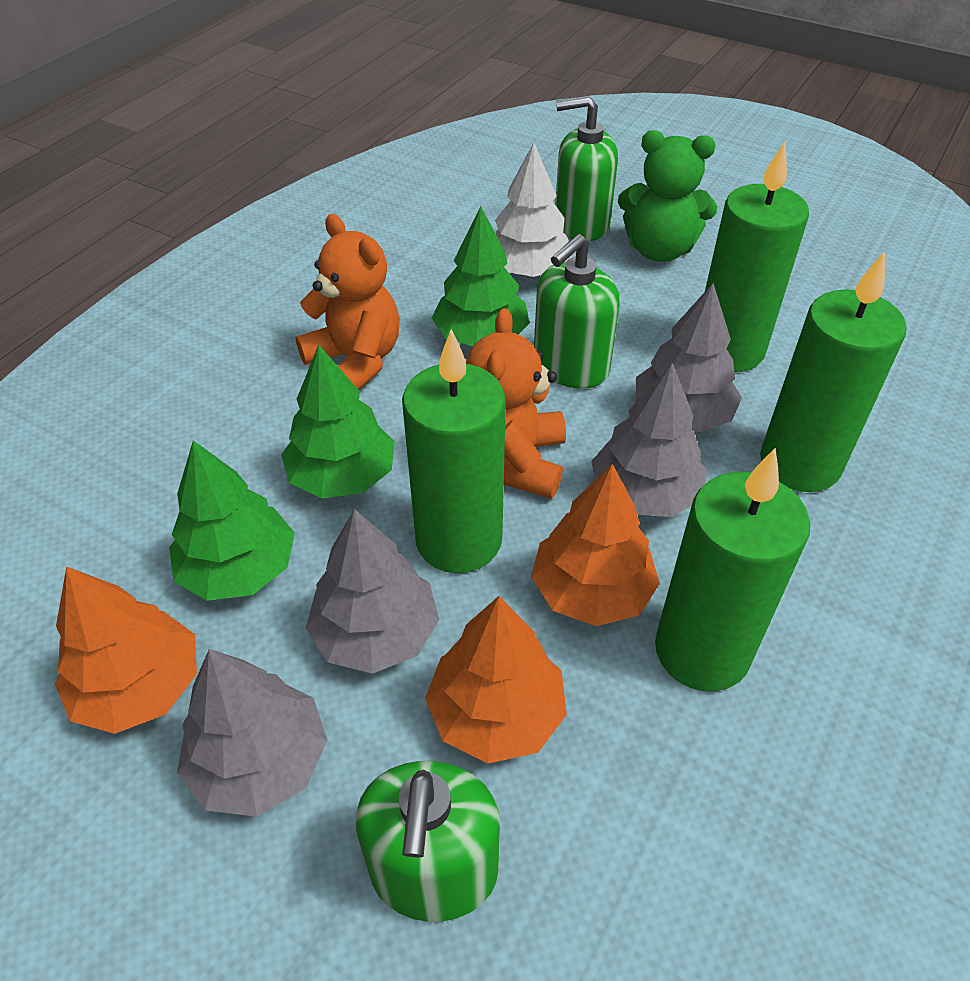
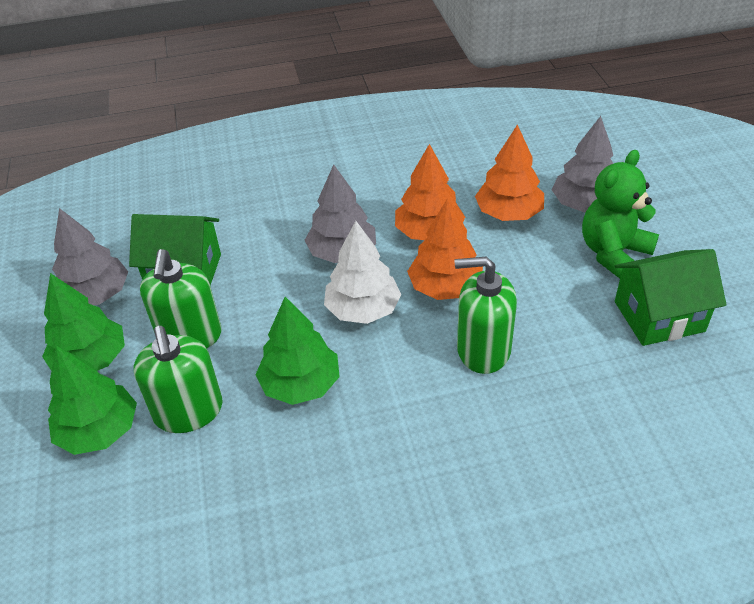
green candle: [402,329,506,573] [655,448,810,691] [705,141,809,372] [760,251,907,492] = 4 -> none = 0
green house: none = 0 -> [129,214,221,285] [614,249,726,346] = 2
grey tree: [177,649,327,817] [306,509,439,674] [591,362,707,517] [636,283,742,432] = 4 -> [52,208,128,305] [304,164,376,263] [551,116,614,213] = 3
orange teddy bear: [295,214,400,390] [466,308,566,499] = 2 -> none = 0

